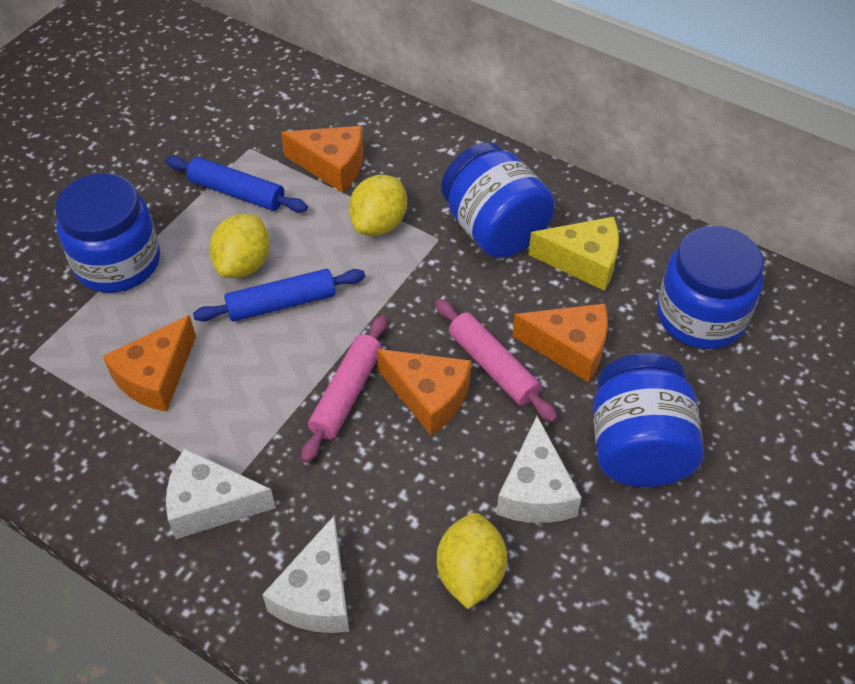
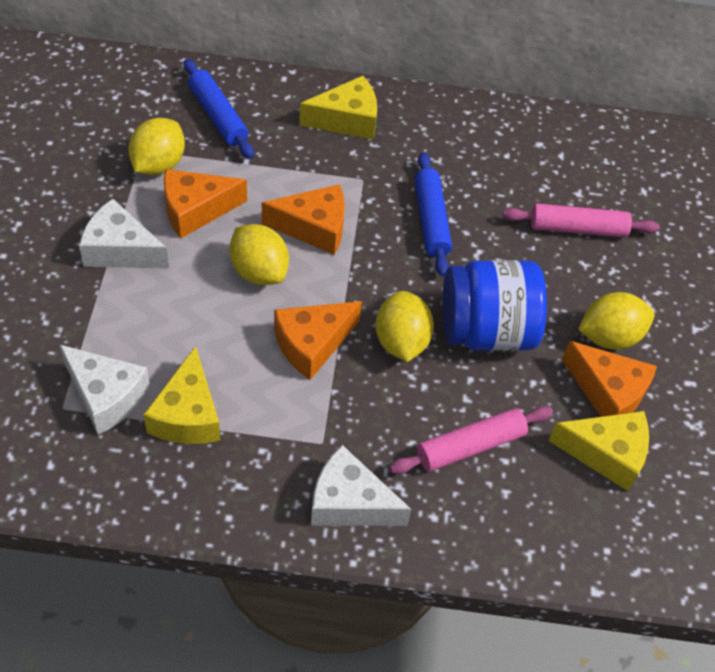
blue jar: [55,173,160,293] [441,142,555,258] [593,353,704,487] [657,226,764,349] = 4 -> [442,260,547,351] = 1
yellow cheese: [528,217,619,291] = 1 -> [143,346,221,444] [300,76,377,140] [548,411,649,491] = 3
yellow lemon: [209,214,270,278] [349,175,407,236] [437,513,507,609] = 3 -> [128,118,185,175] [229,224,289,285] [375,291,434,362] [578,292,655,349] = 4

